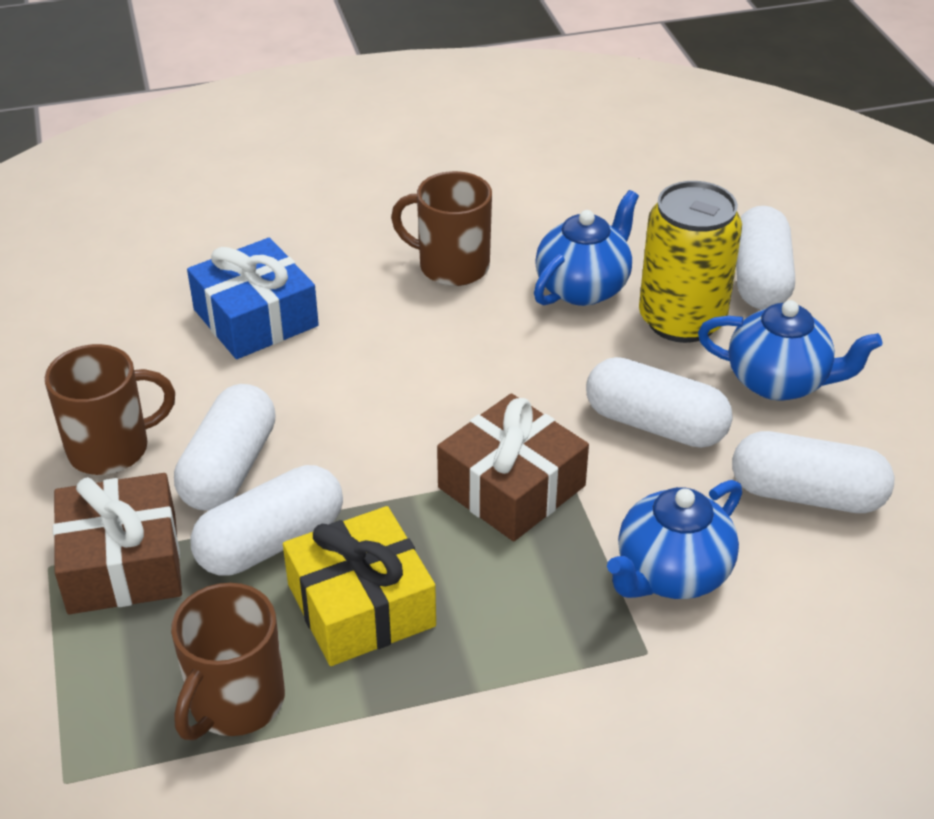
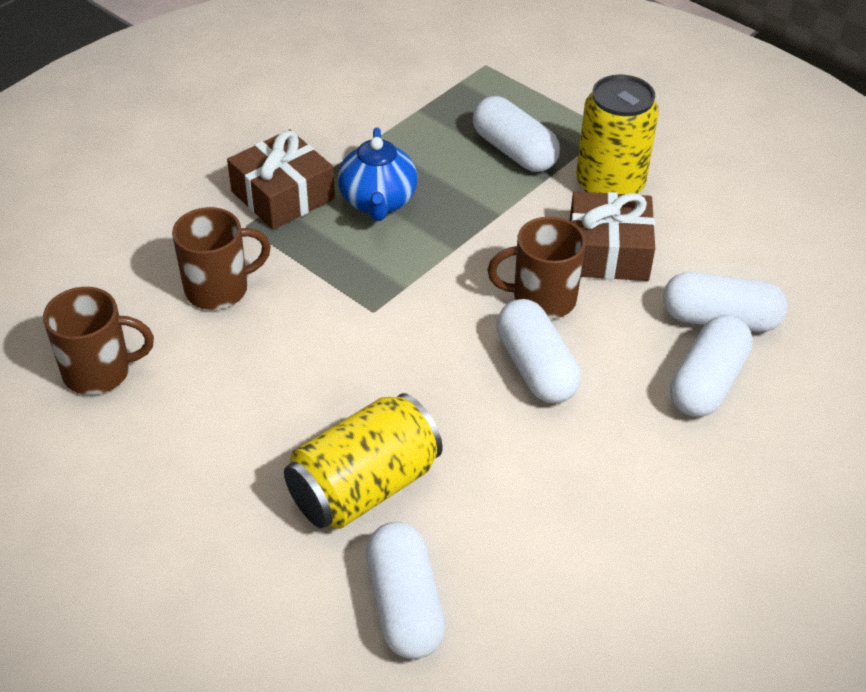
blue gift: [187,238,319,359] = 1 -> none = 0
blue teapot: [534,190,639,306] [607,480,742,599] [698,300,882,401] = 3 -> [338,128,418,221] = 1
yellow can: [639,181,742,343] = 1 -> [284,393,443,529] [576,75,659,194] = 2
yellow gift: [283,506,436,666] = 1 -> none = 0

